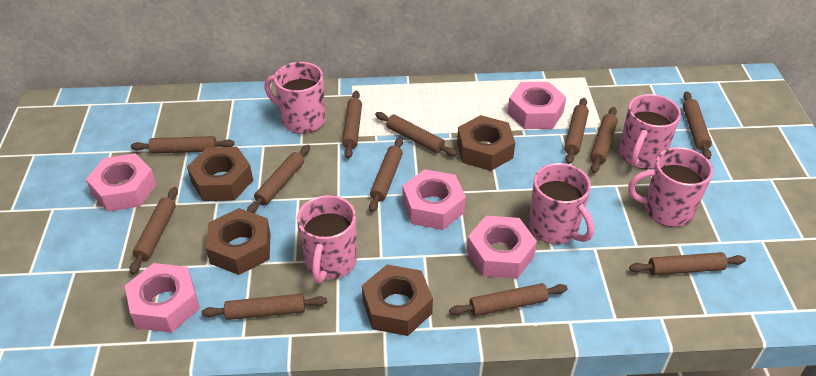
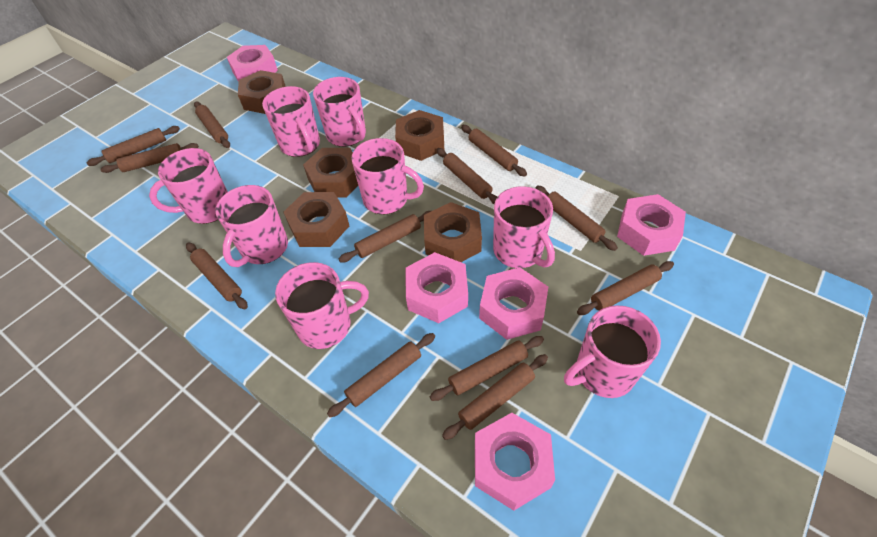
brown nut: [187,147,253,201] [206,208,271,275] [362,265,433,336] [457,115,515,171] = 4 -> [238,70,286,114] [283,192,349,247] [303,148,358,198] [395,110,444,161] [424,202,482,262] = 5
pink mug: [265,62,326,134] [297,195,357,284] [529,163,594,244] [619,94,681,169] [628,147,713,227] = 5 -> [149,148,228,224] [215,185,288,267] [262,86,320,157] [275,262,369,349] [313,77,366,147] [351,138,424,215] [493,186,555,268] [564,305,661,398] = 8

